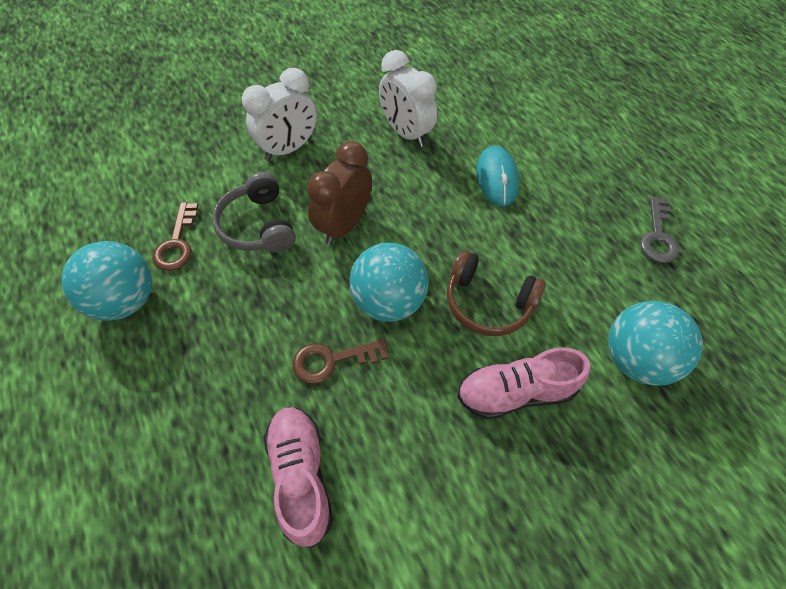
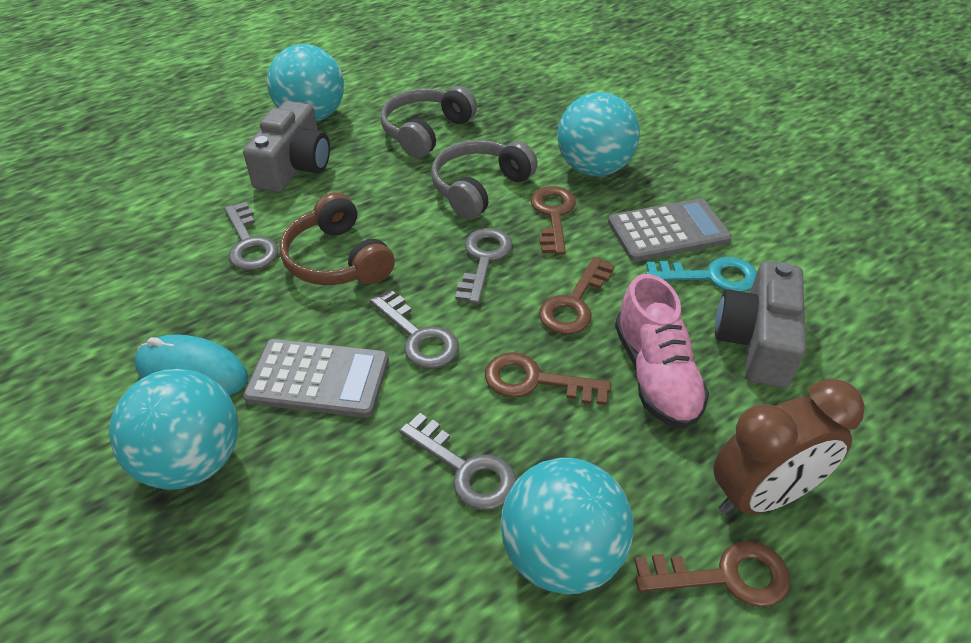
brown key: [152,202,198,271] [292,339,389,384] = 2 -> [485,352,611,405] [531,186,576,255] [539,257,615,334] [635,541,791,607] = 4
grey calculator: none = 0 -> [243,339,389,418] [608,198,732,262] = 2
grey camera: none = 0 -> [243,100,330,193] [715,261,806,388] = 2
grey headphones: [212,172,296,253] = 1 -> [381,86,477,158] [431,140,538,220] = 2
grey key: [640,196,679,263] = 1 -> [224,202,278,270] [370,289,459,369] [399,413,517,510] [455,228,513,304] = 4
pink shoe: [264,407,333,547] [457,347,590,419] = 2 -> [615,274,709,429] = 1
turquoise ball: [61,241,152,321] [349,243,429,322] [608,301,703,386] = 3 -> [109,369,238,490] [267,44,344,122] [501,458,634,594] [557,92,640,176] = 4
turquoise key: none = 0 -> [646,257,757,292] = 1
white clock: [242,68,317,161] [379,50,437,147] = 2 -> none = 0

